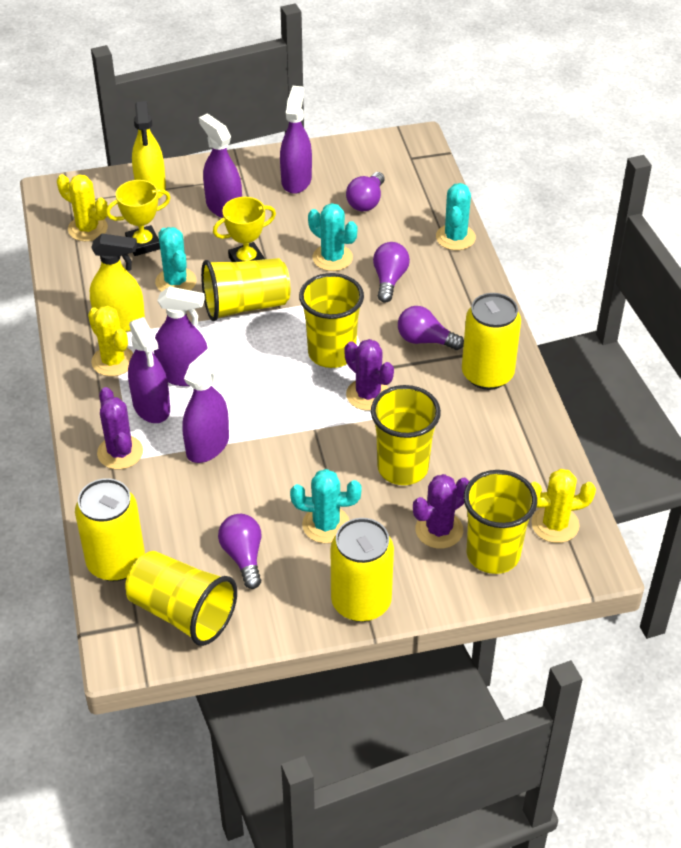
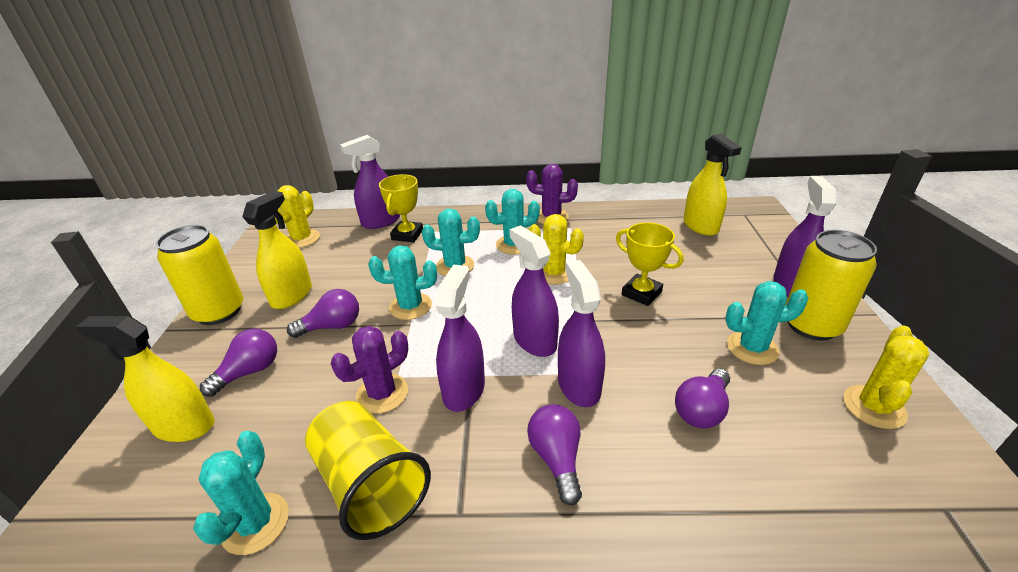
purple cactus: [97,387,143,469] [344,339,394,411] [413,474,469,549] = 3 -> [331,326,408,414] [526,164,578,224] = 2
turquoise cactus: [155,227,197,292] [290,469,362,543] [308,203,357,271] [436,183,476,250] = 4 -> [193,431,289,555] [368,245,437,320] [422,208,480,276] [485,189,540,255] [725,281,809,365] = 5
yellow can: [75,478,145,581] [331,518,394,622] [462,293,521,390] = 3 -> [156,225,243,325] [785,230,877,341] = 2
yellow cup: [125,551,237,646] [201,258,290,321] [299,273,364,368] [371,385,441,485] [464,470,537,574] = 5 -> [305,401,431,540] = 1
yellow spray bottle: [90,234,145,332] [132,101,166,199] = 2 -> [76,316,215,442] [242,191,312,309] [684,134,742,236] = 3

